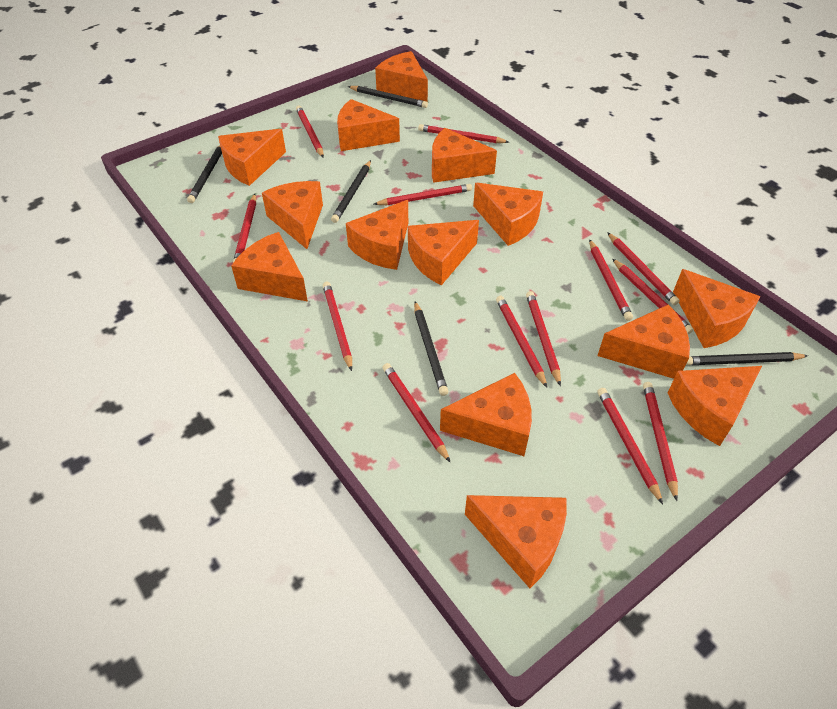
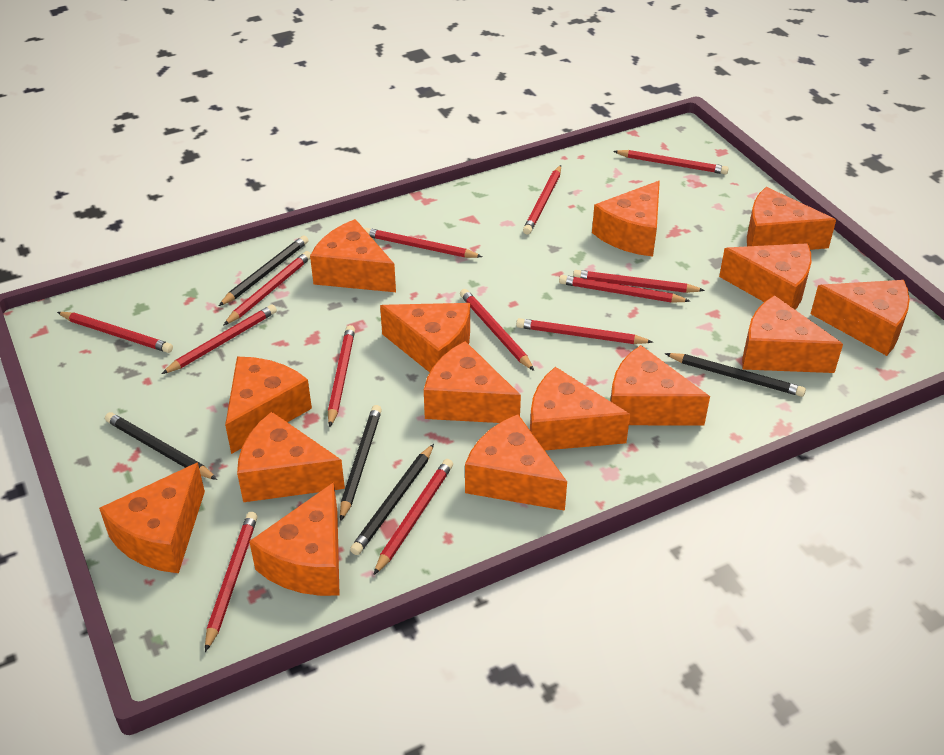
orange cheese: [218,129,286,186] [231,232,308,301] [262,181,323,249] [337,99,400,151] [346,200,408,270] [375,51,428,102] [408,220,479,285] [432,128,497,183] [440,373,532,456] [465,495,567,588] [473,183,543,246] [597,304,690,379] [668,366,762,446] [673,269,761,348] = 14 -> [99,462,205,573] [225,357,312,454] [237,411,345,502] [249,482,340,596] [310,219,396,292] [380,303,470,372] [424,341,521,423] [465,414,567,511] [530,367,630,450] [592,181,660,257] [610,345,710,426] [719,243,811,310] [742,295,843,373] [747,187,836,250] [811,280,910,356] = 15

